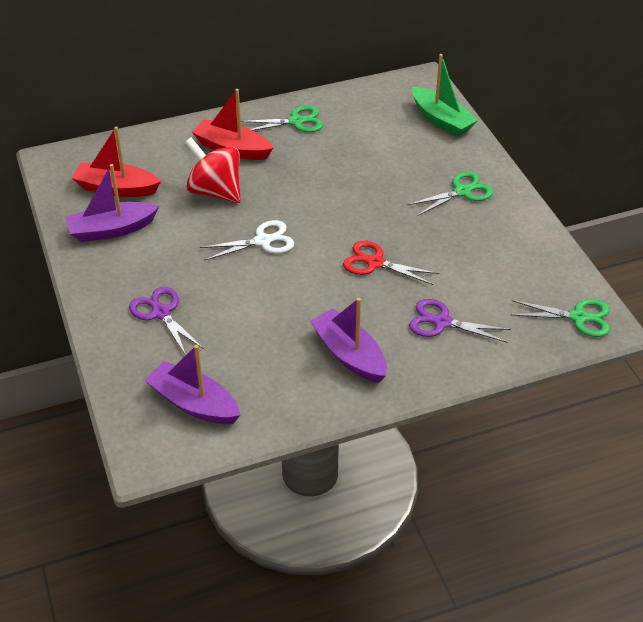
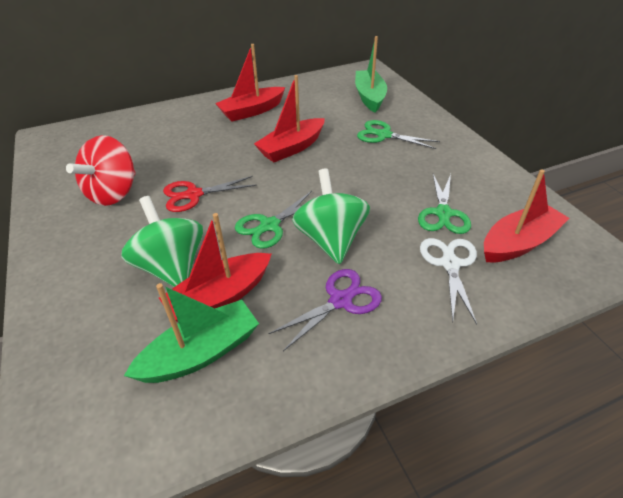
green boat: [412,54,478,137] = 1 -> [124,283,259,383] [355,36,387,113] = 2
green spinning top: none = 0 -> [121,196,203,287] [292,169,370,264] = 2
purple boat: [65,164,159,242] [145,345,241,424] [310,298,387,383] = 3 -> none = 0
purple scissors: [129,287,204,355] [409,299,511,343] = 2 -> [268,269,382,351] = 1
red boat: [72,126,161,197] [192,89,273,160] = 2 -> [159,213,271,322] [215,44,285,122] [254,75,325,162] [484,169,569,262] = 4

